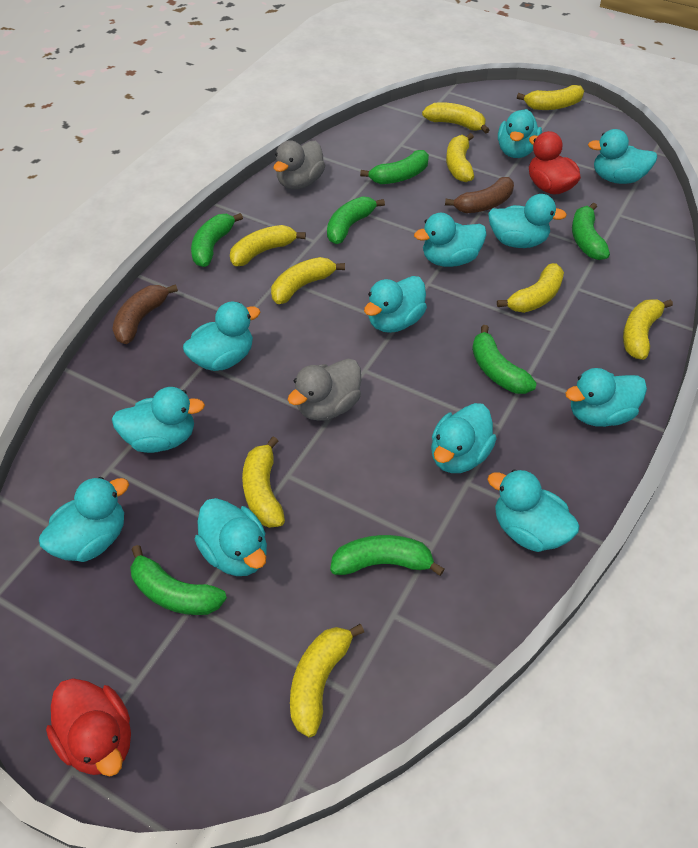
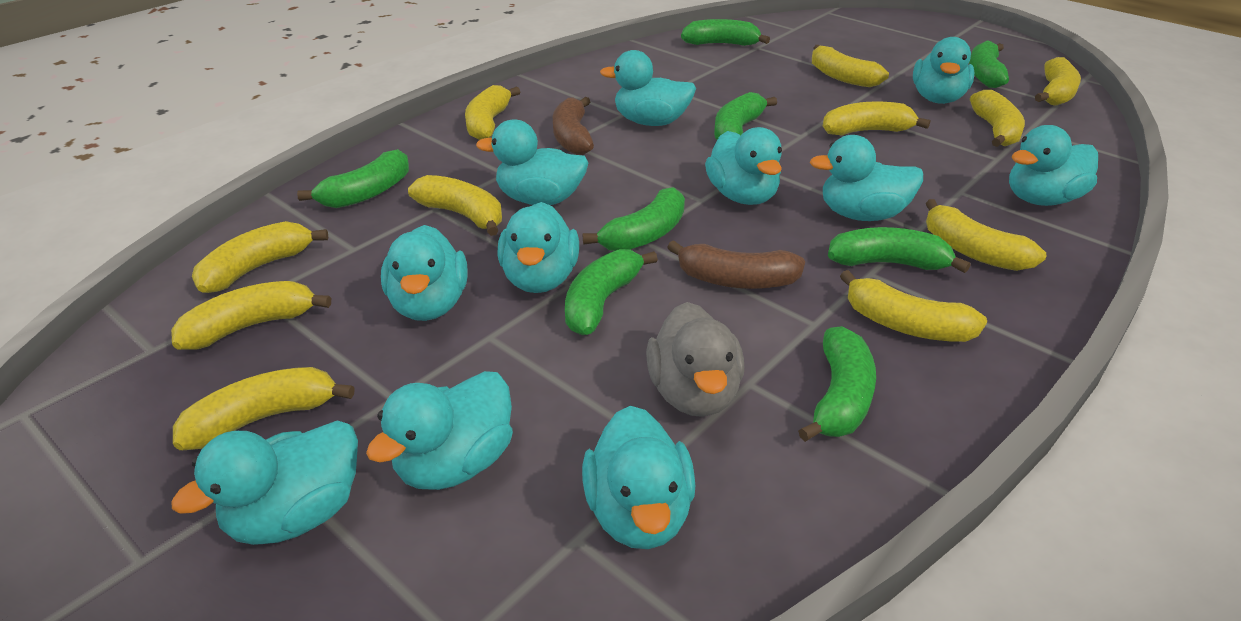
green banana: [130,545,227,615] [191,213,243,267] [327,196,385,244] [330,535,445,576] [360,150,429,184] [472,325,537,394] [572,203,610,260] = 7 -> [297,149,409,208] [565,249,658,335] [583,187,685,251] [681,19,770,46] [714,92,777,140] [798,326,876,442] [828,227,970,273] [969,40,1009,88] = 8
grey duck: [273,140,325,190] [288,359,361,421] = 2 -> [646,302,744,417] = 1
red duck: [46,678,131,776] [529,131,581,195] = 2 -> none = 0
turquoise duck: [39,477,129,562] [112,387,205,453] [183,302,260,371] [195,498,267,576] [364,276,427,333] [414,213,487,267] [431,403,496,473] [487,469,579,552] [488,194,567,248] [498,109,542,158] [565,368,647,427] [588,129,657,184] = 12 -> [172,421,358,545] [366,371,513,490] [381,225,468,321] [476,119,588,205] [497,202,579,293] [582,406,695,549] [600,50,696,126] [705,127,782,205] [810,135,923,221] [913,37,974,104] [1009,125,1098,206] = 11
yellow banana: [230,225,306,266] [242,437,285,528] [271,257,345,304] [290,624,364,737] [422,102,489,134] [446,133,474,182] [497,263,564,313] [517,85,584,110] [623,299,673,360] = 9 -> [171,281,331,350] [173,367,355,450] [192,221,328,293] [408,175,502,236] [465,85,520,140] [812,45,889,87] [823,101,930,135] [840,270,987,342] [926,199,1046,271] [970,90,1025,147] [1035,57,1081,106] = 11

